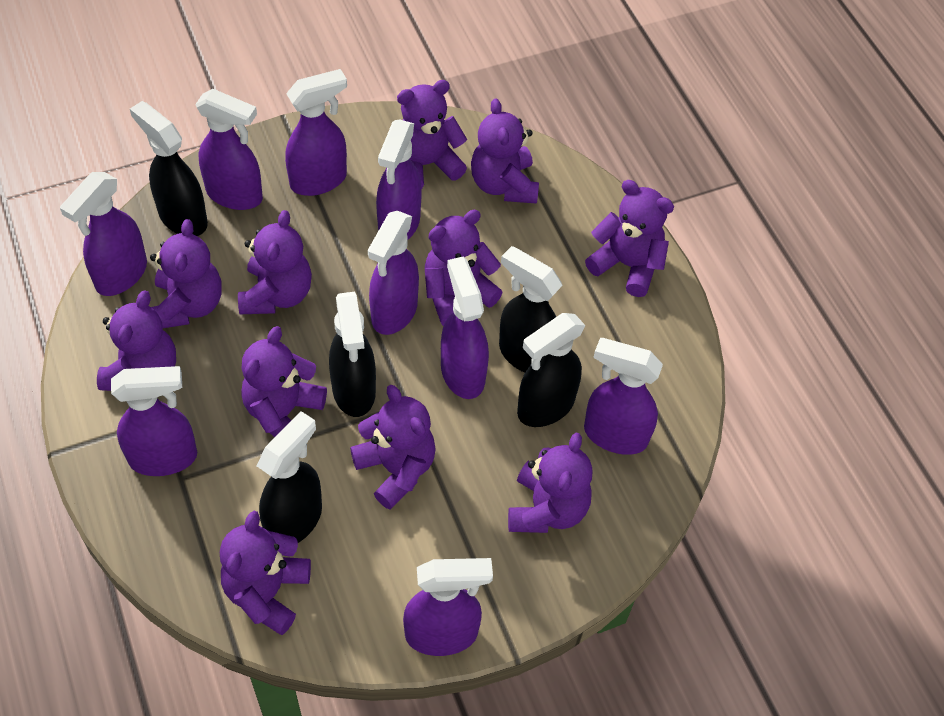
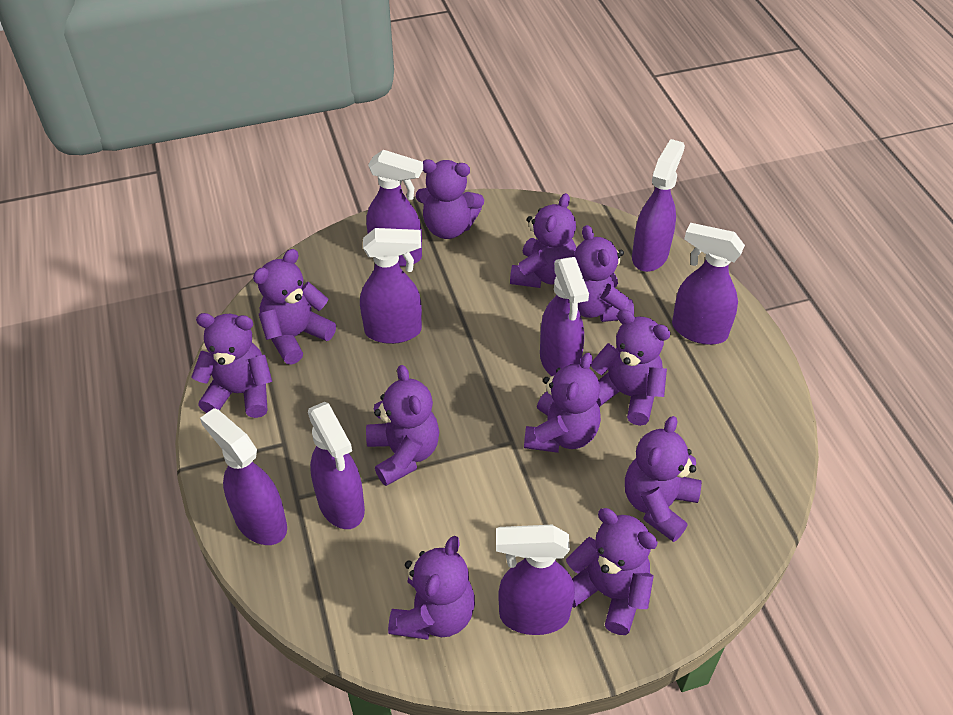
black spray bottle: [130,101,208,236] [257,411,322,543] [329,292,376,417] [499,246,563,373] [517,313,586,427] = 5 -> none = 0
purple spray bottle: [60,172,147,296] [111,366,197,476] [195,89,263,210] [285,69,347,196] [368,211,419,335] [376,120,422,239] [403,558,493,656] [441,257,489,399] [584,338,663,455] = 9 -> [200,408,287,545] [308,402,365,529] [360,228,422,344] [366,150,423,267] [496,525,575,635] [540,257,589,376] [632,139,685,272] [672,223,745,345] = 8

